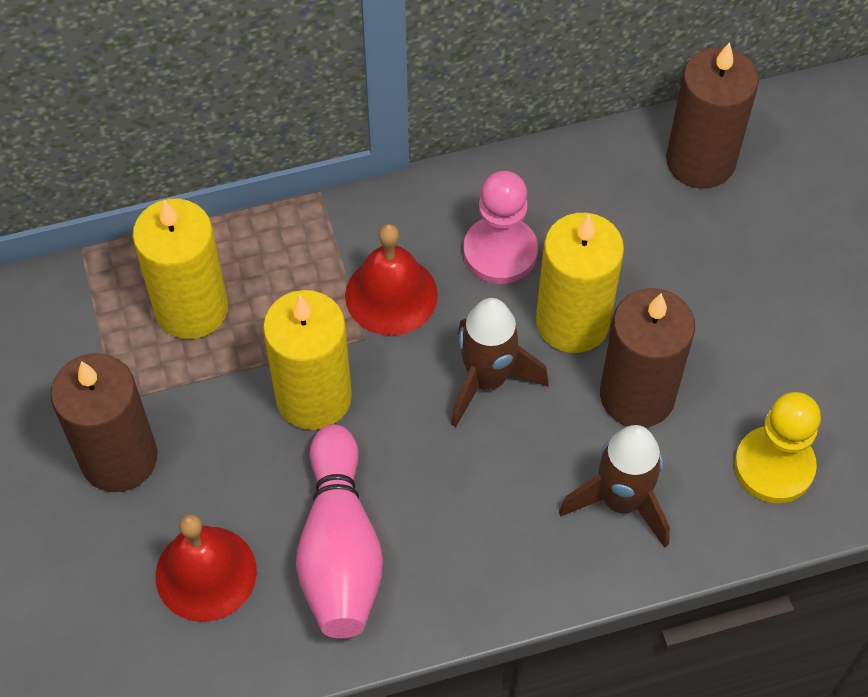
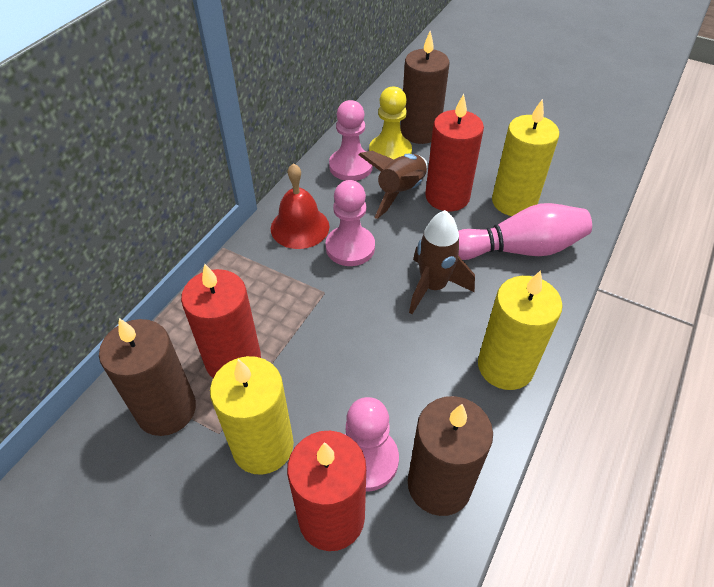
pink pawn: [463,171,538,284] = 1 -> [326,180,375,266] [329,100,373,181] [345,397,399,491] = 3
red bell: [155,514,257,622] [345,224,438,336] = 2 -> [271,163,330,249] = 1
red candle: none = 0 -> [181,264,261,378] [287,431,366,551] [425,94,484,211] = 3

